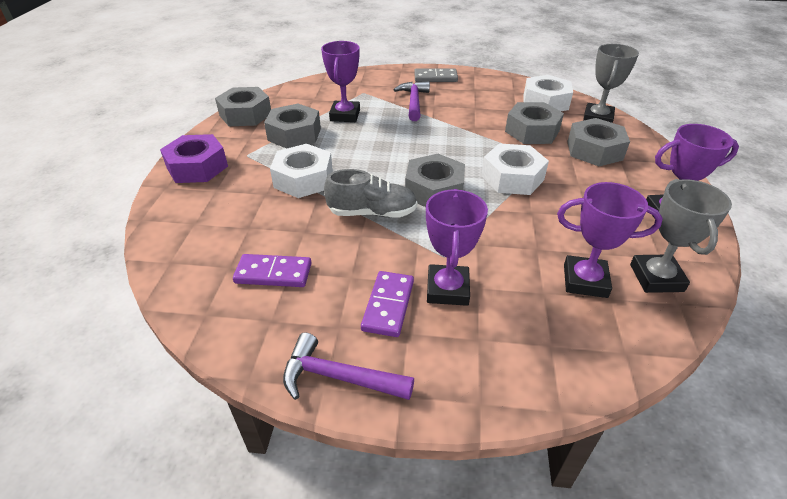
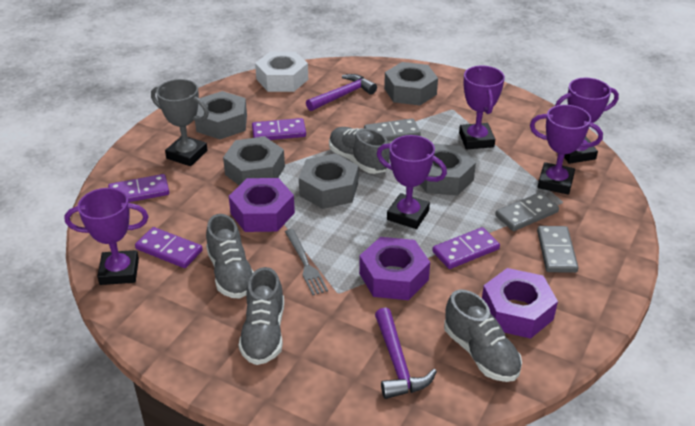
grey domino: [414,69,458,82] = 1 -> [364,118,421,141] [495,192,559,231] [537,226,579,273] = 3
grey fork: none = 0 -> [285,229,328,295] = 1
grey shoe: [324,169,417,217] = 1 -> [206,214,254,299] [239,267,284,365] [329,127,390,174] [444,289,522,382] = 4
grey trophy: [583,44,639,123] [630,179,732,293] = 2 -> [151,79,209,166] = 1
purple domino: [233,254,312,287] [361,271,414,337] = 2 -> [108,174,169,202] [135,227,203,268] [252,118,306,140] [432,227,500,269] = 4
purple nut: [160,134,228,183] = 1 -> [229,178,295,232] [359,237,430,300] [482,268,558,339] = 3
purple trophy: [321,41,360,122] [426,189,488,306] [557,182,663,298] [646,124,739,219] = 4 -> [64,188,148,285] [377,135,447,229] [459,66,505,149] [530,105,603,195] [555,78,619,164] = 5
white nut: [270,144,333,198] [481,143,549,195] [524,75,573,111] = 3 -> [255,52,308,92] = 1

